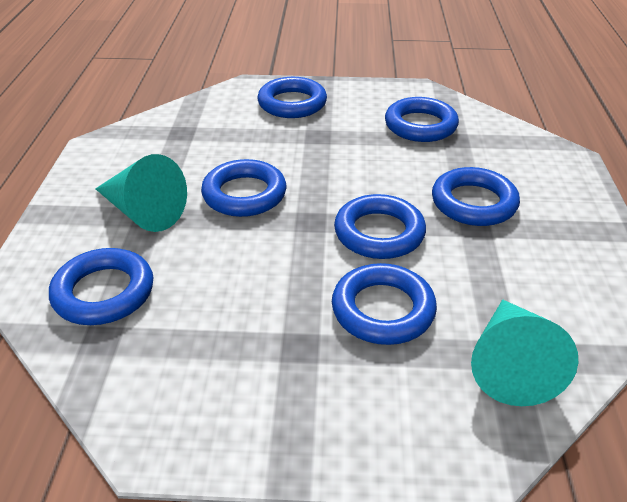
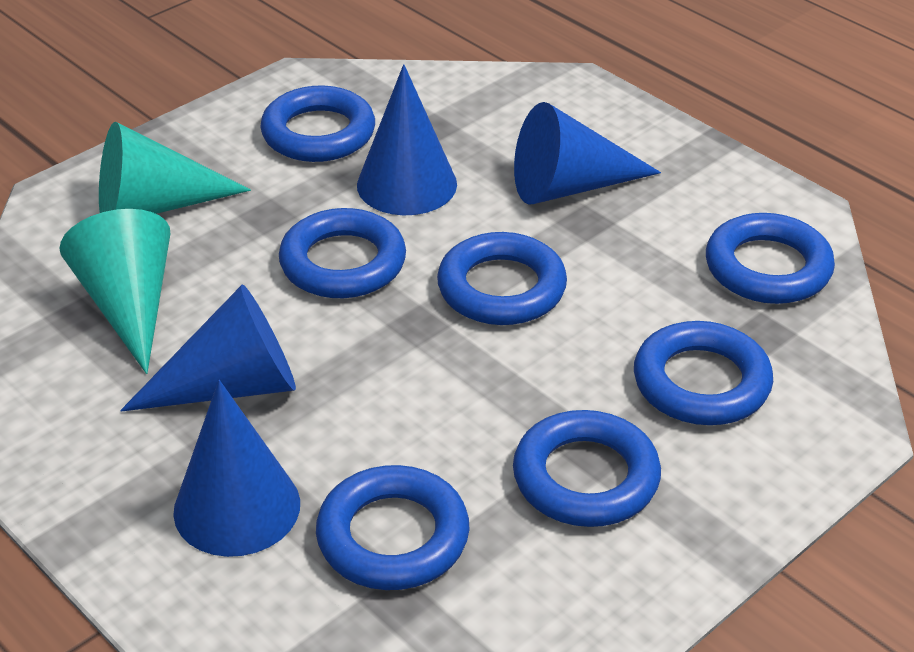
blue cone: none = 0 -> [120,284,296,412] [173,380,300,557] [357,64,457,215] [514,102,661,205] = 4

